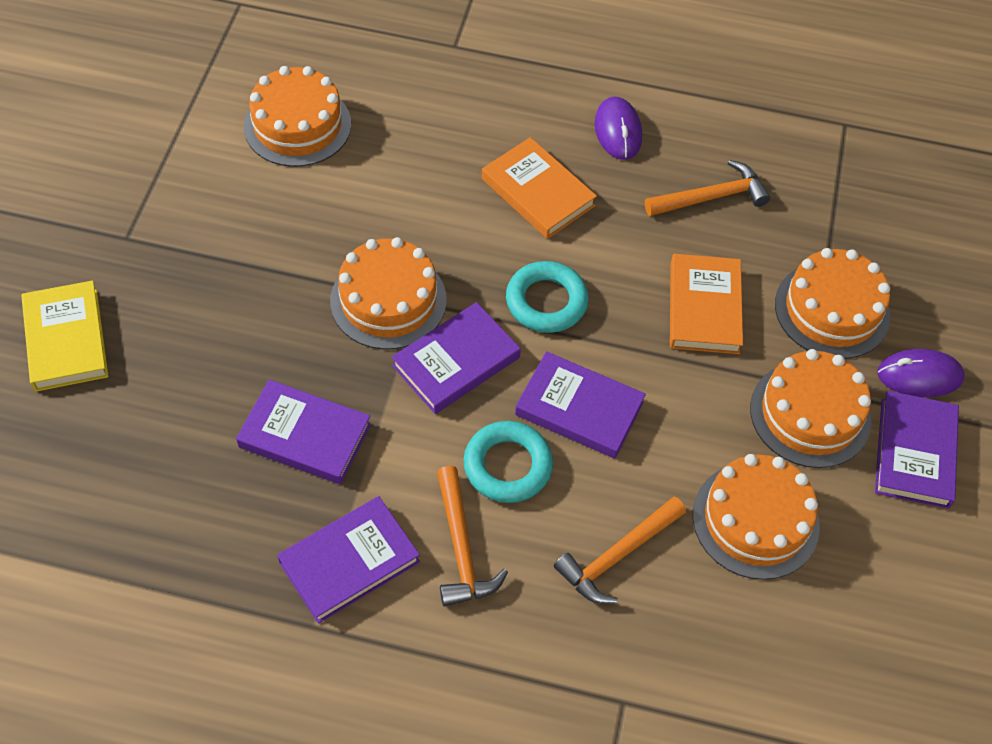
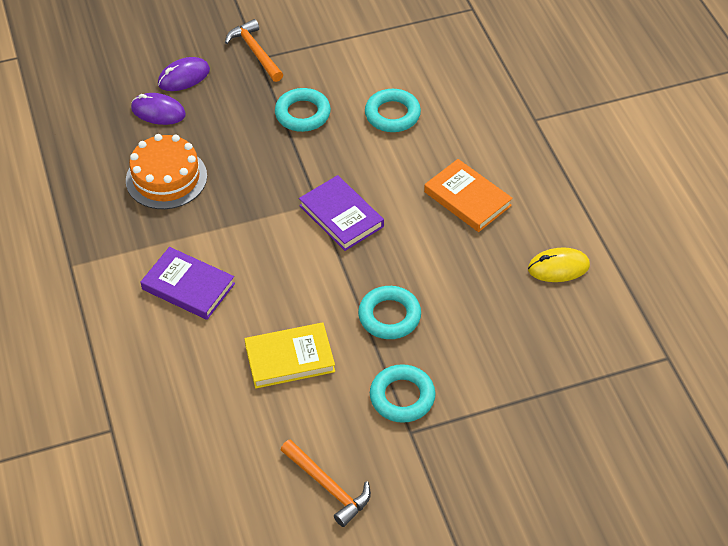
orange book: [482,137,597,239] [670,254,743,354] = 2 -> [424,159,513,232] = 1
orange cake: [244,66,351,167] [330,237,447,350] [693,454,820,580] [750,349,871,468] [775,248,890,359] = 5 -> [126,134,207,209] = 1
orange hammer: [437,466,508,606] [554,497,686,604] [645,160,770,216] = 3 -> [225,19,283,82] [281,439,371,527] = 2
purple book: [236,380,371,484] [277,496,420,624] [392,302,521,414] [515,351,646,458] [875,391,959,509] = 5 -> [141,247,235,320] [299,175,384,251] = 2
turquoise ring: [463,421,553,503] [506,261,589,333] = 2 -> [275,88,331,132] [358,286,421,339] [365,89,421,132] [370,364,436,423] = 4
yellow mouse: none = 0 -> [528,247,590,282] = 1

